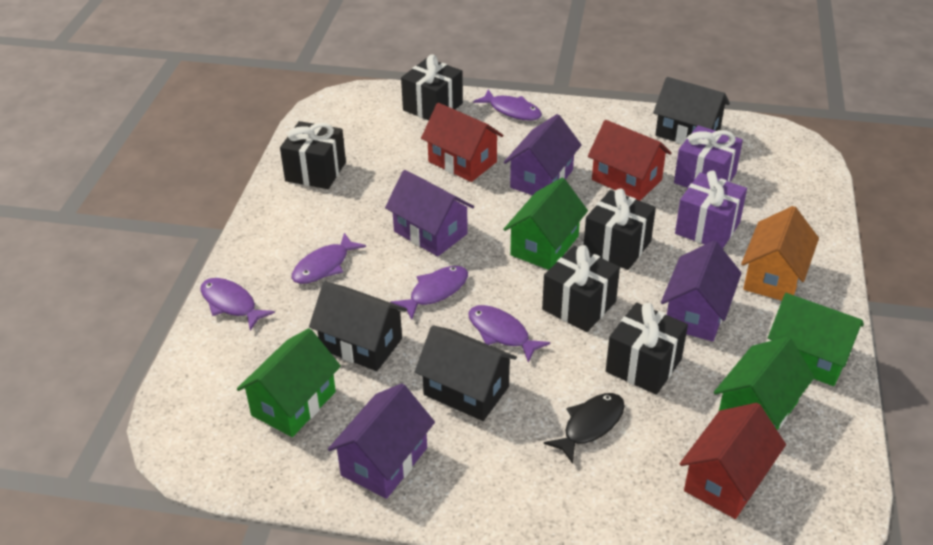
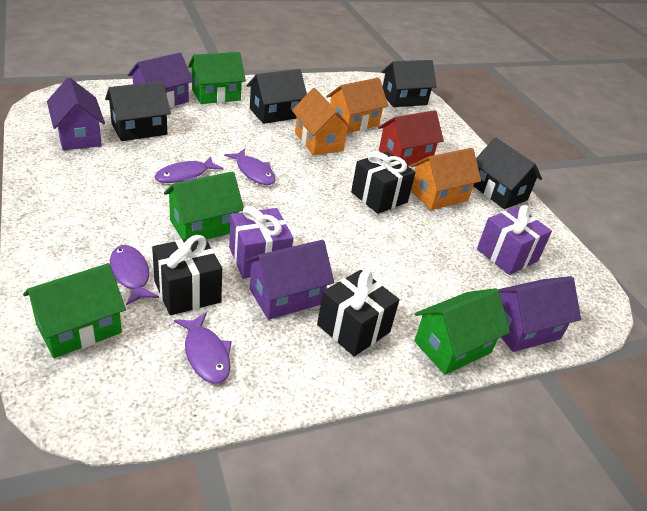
black fish: [544,393,625,464] = 1 -> none = 0
black gift: [280,121,346,189] [401,54,463,120] [542,245,620,332] [584,189,656,270] [606,302,688,395] = 5 -> [152,235,222,315] [317,270,400,357] [351,151,416,214] = 3
black house: [309,282,407,371] [415,325,517,421] [653,77,730,144] = 3 -> [105,81,171,141] [247,69,307,124] [381,60,437,107] [473,137,542,209] = 4
orange house: [741,206,819,301] = 1 -> [292,88,353,156] [326,78,388,134] [410,148,481,210] = 3
purple fish: [200,278,275,331] [292,233,366,284] [390,266,468,320] [468,305,550,362] [473,89,542,121] = 5 -> [110,245,159,305] [154,156,224,183] [174,312,232,384] [224,149,276,185] = 4
red house: [421,103,503,182] [588,120,672,201] [680,403,786,519] = 3 -> [378,110,444,166] = 1

